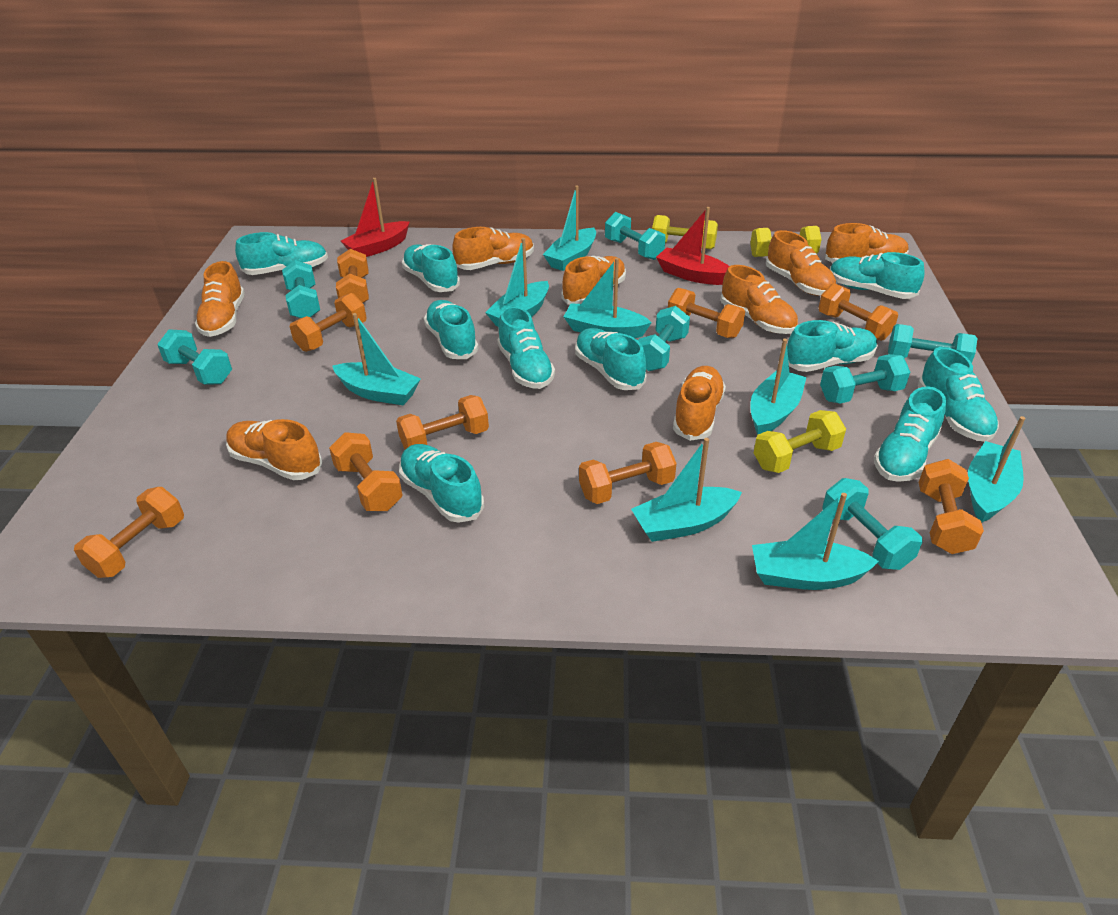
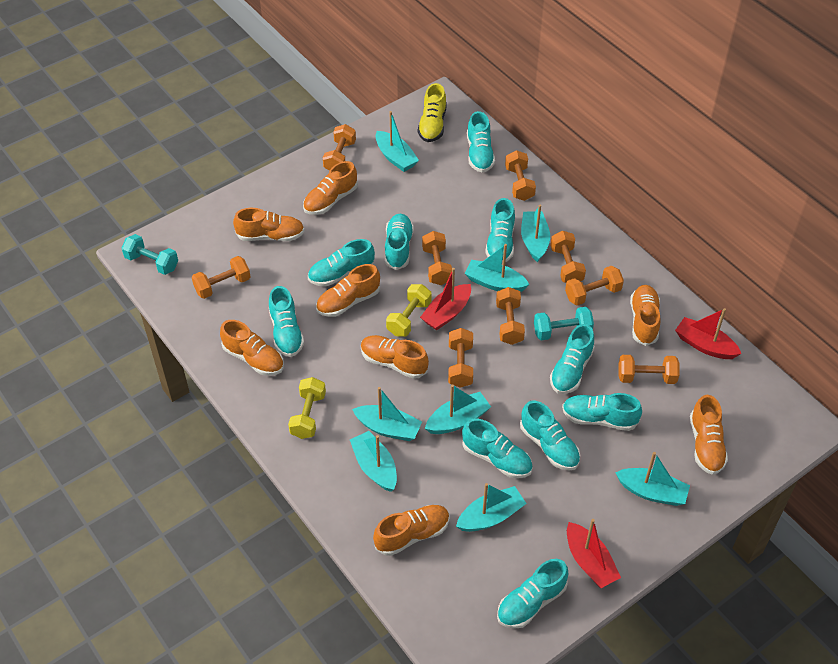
red boat: [341,178,410,257] [656,207,729,285] = 2 -> [420,268,471,330] [567,519,621,588] [675,308,741,359] = 3
turquoise dumbbell: [157,329,232,384] [282,260,320,318] [605,212,666,260] [638,306,690,371] [820,354,910,403] [823,478,922,570] [888,324,977,363] = 7 -> [122,234,178,275] [534,307,594,340] = 2
yellow dumbbell: [652,215,718,250] [750,226,822,257] [754,410,846,473] = 3 -> [288,377,326,439] [386,284,432,337] = 2
yellow shoe: none = 0 -> [418,83,447,142] = 1

